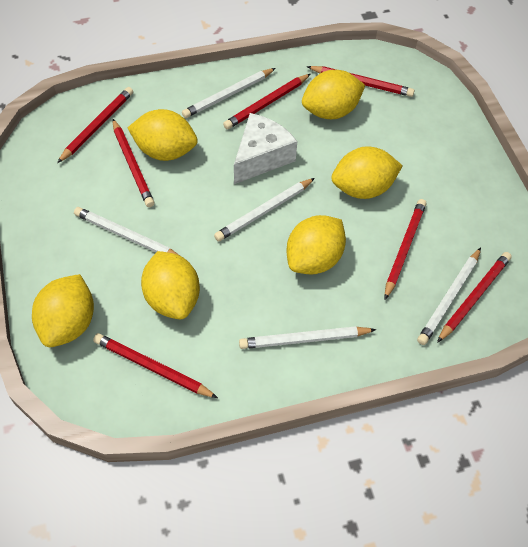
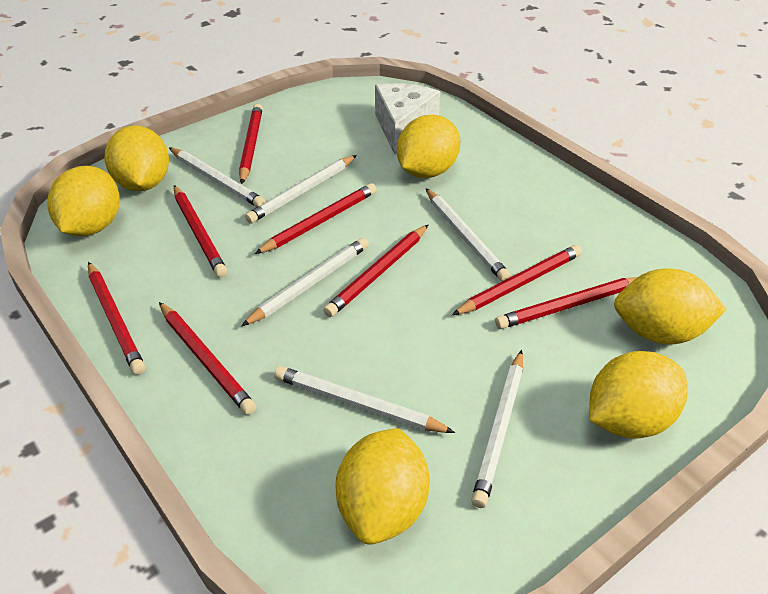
red pencil: [57,87,133,163] [93,333,218,398] [113,119,154,207] [223,74,310,129] [307,66,414,97] [385,199,426,300] [437,252,512,343] = 7 -> [88,262,145,375] [159,302,256,415] [174,185,227,277] [239,104,263,184] [255,183,377,254] [323,225,428,317] [452,245,582,315] [495,277,638,329] = 8
white pencil: [74,207,180,256] [182,68,276,118] [214,178,315,241] [239,326,376,349] [417,248,481,345] = 5 -> [169,147,266,207] [241,238,369,327] [245,155,357,224] [274,366,455,433] [426,188,511,281] [471,350,523,508] = 6

